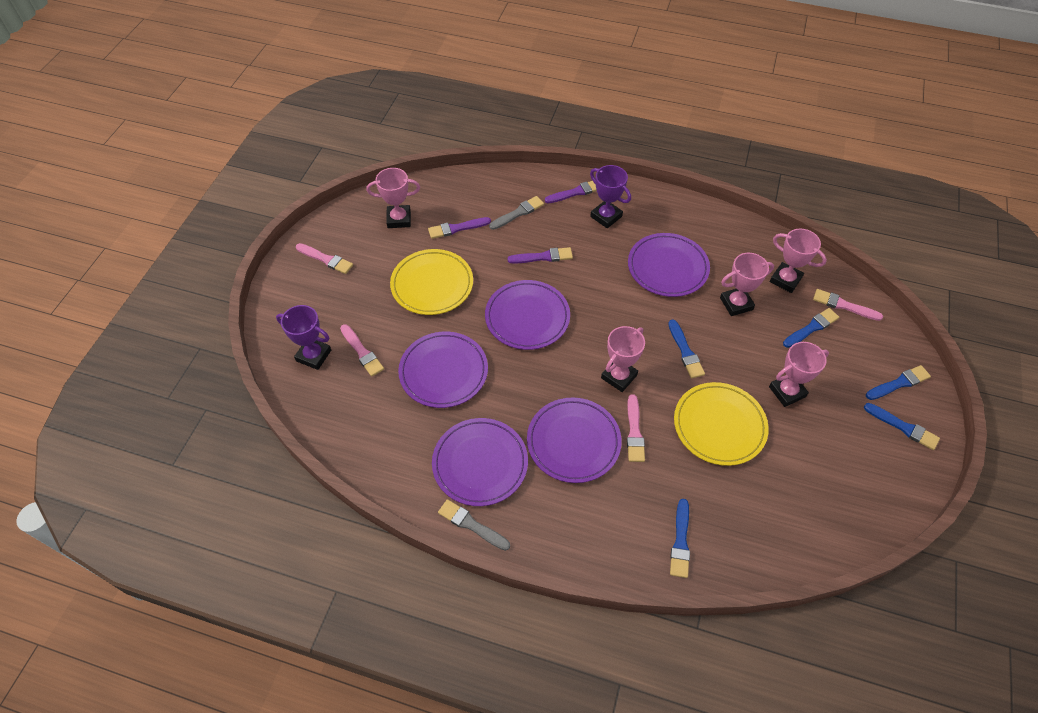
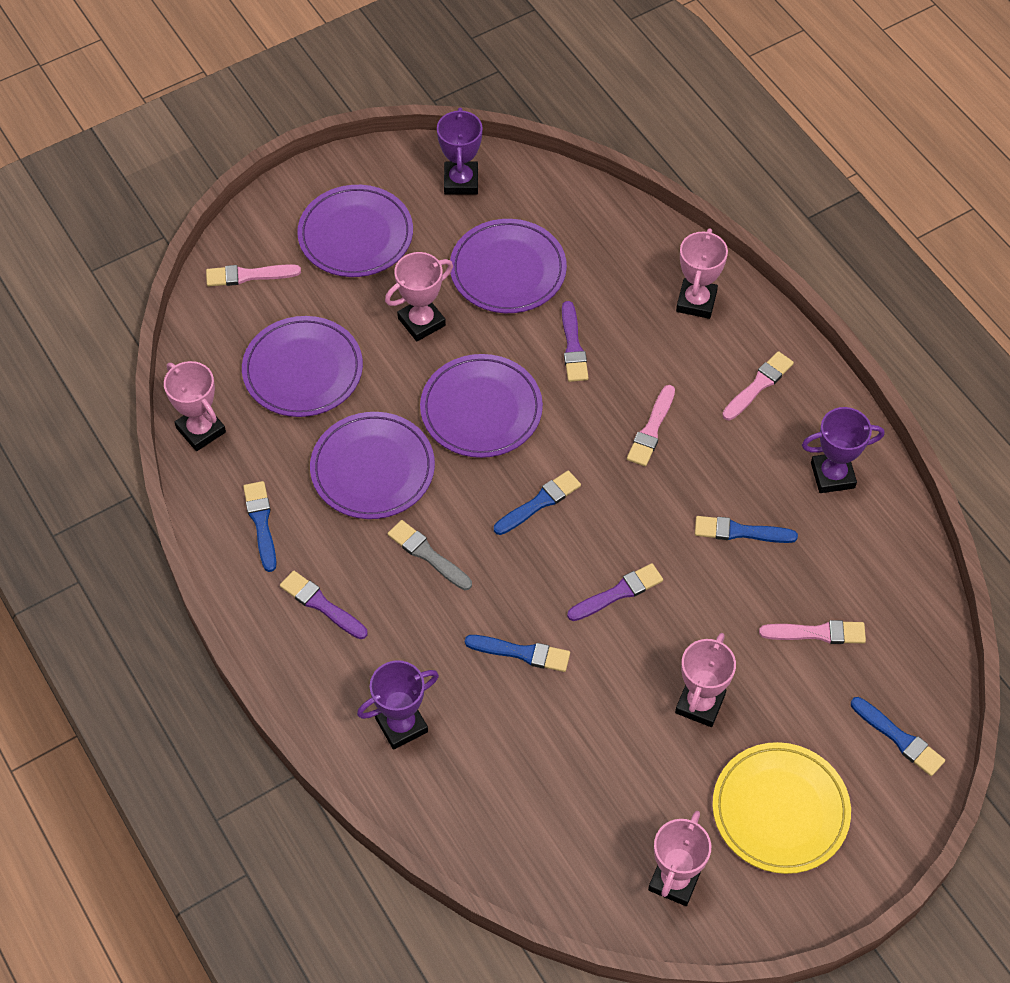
grey brush: [438,499,510,551] [489,196,544,230] = 2 -> [388,520,472,590] = 1
purple trophy: [276,305,331,370] [590,165,631,228] = 2 -> [357,660,439,750] [437,108,483,195] [802,407,884,493] = 3
yellow plate: [390,249,473,315] [674,382,769,466] = 2 -> [713,742,851,874] = 1

